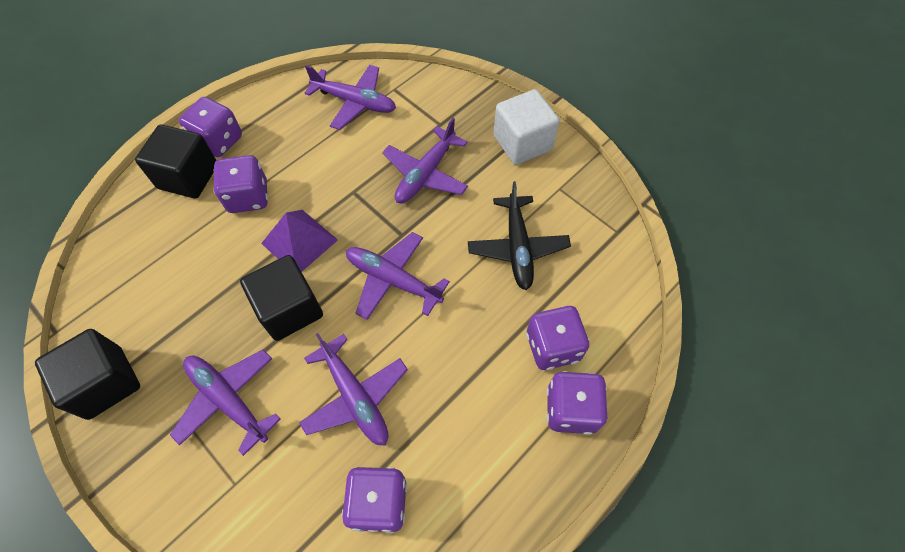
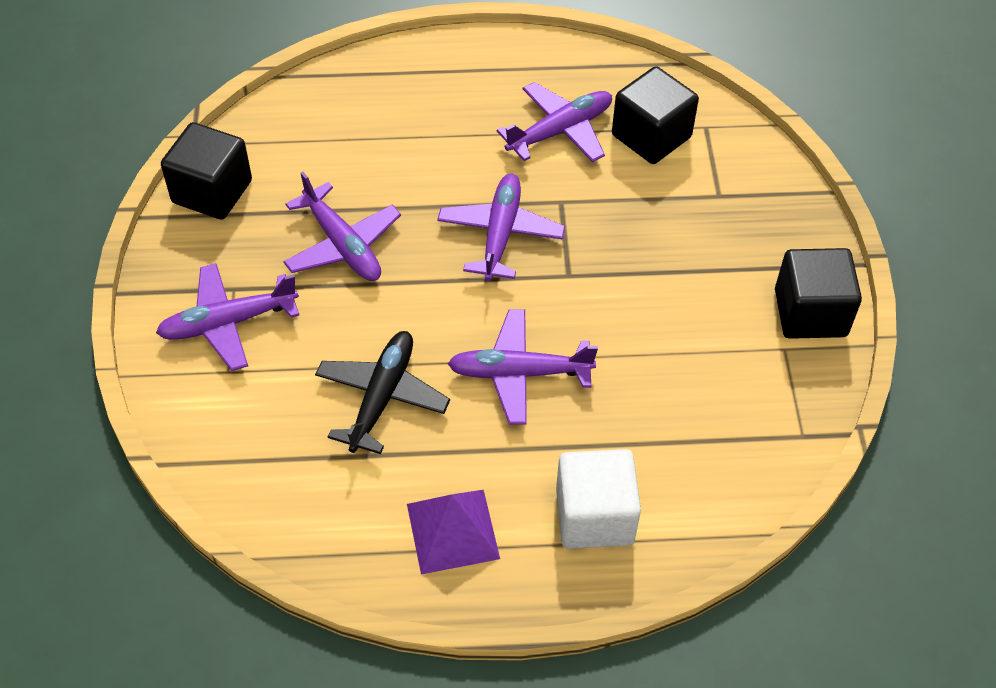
purple dice: [179,97,242,157] [213,155,268,213] [342,467,407,533] [526,306,589,370] [547,371,607,435] = 5 -> none = 0

